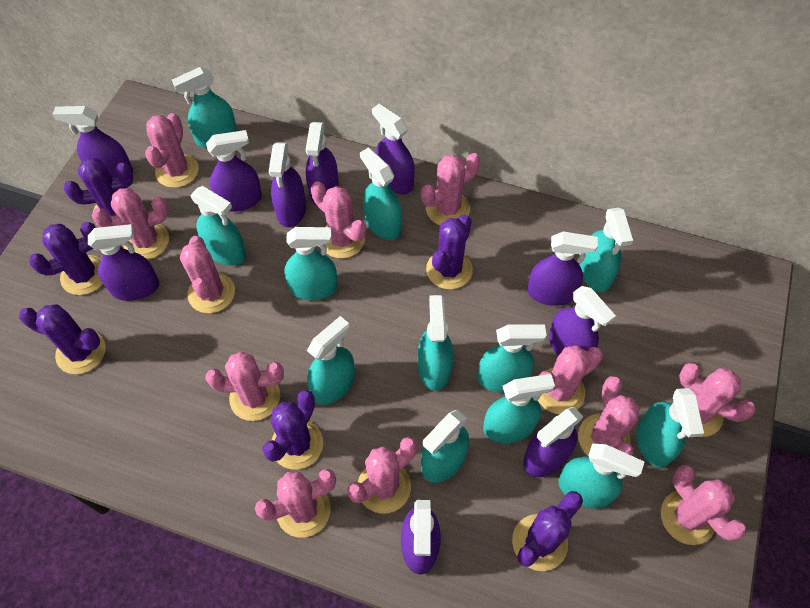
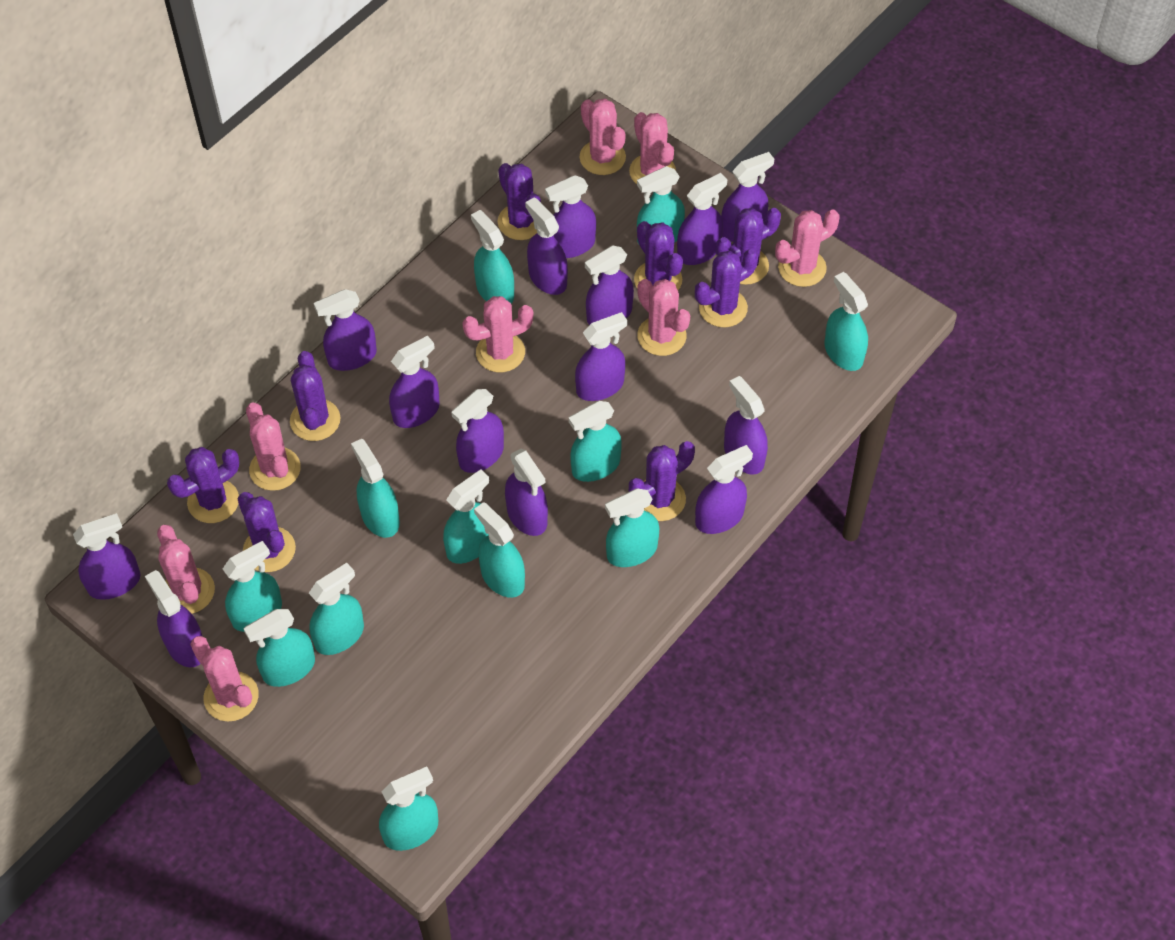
pink cactus: [92,188,169,260] [145,113,199,188] [180,236,235,313] [205,351,284,421] [255,469,336,538] [311,181,366,258] [347,437,417,514] [421,153,480,225] [538,345,603,414] [578,376,640,456] [661,465,747,545] [672,363,756,437] = 12 -> [157,525,215,614] [190,636,259,722] [246,402,301,491] [462,296,534,372] [579,99,626,175] [629,112,676,184] [637,279,690,356] [775,209,840,287] = 8
purple cactus: [19,304,106,374] [29,222,103,295] [64,158,133,222] [262,390,323,470] [426,214,473,289] [512,491,583,571] = 6 -> [167,447,239,523] [238,492,296,572] [290,351,340,441] [498,163,541,240] [629,441,695,521] [634,221,683,290] [695,249,758,327] [716,208,781,285] = 8
purple spray bottle: [52,106,133,177] [88,224,159,301] [206,130,262,212] [269,142,306,227] [306,122,339,206] [372,104,415,194] [401,500,441,574] [523,407,583,477] [527,232,598,306] [549,286,616,356] = 10 -> [73,513,141,600] [145,570,202,667] [314,289,377,371] [389,336,440,428] [451,389,504,473] [505,449,548,536] [525,197,568,295] [545,175,596,258] [575,312,627,401] [585,245,634,325] [677,173,727,265] [695,445,753,534] [721,152,774,242] [724,376,768,475] = 14

